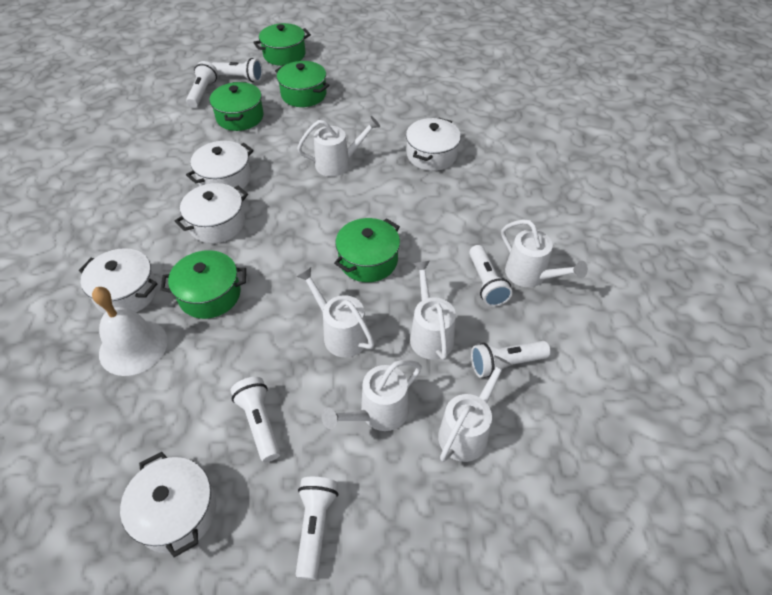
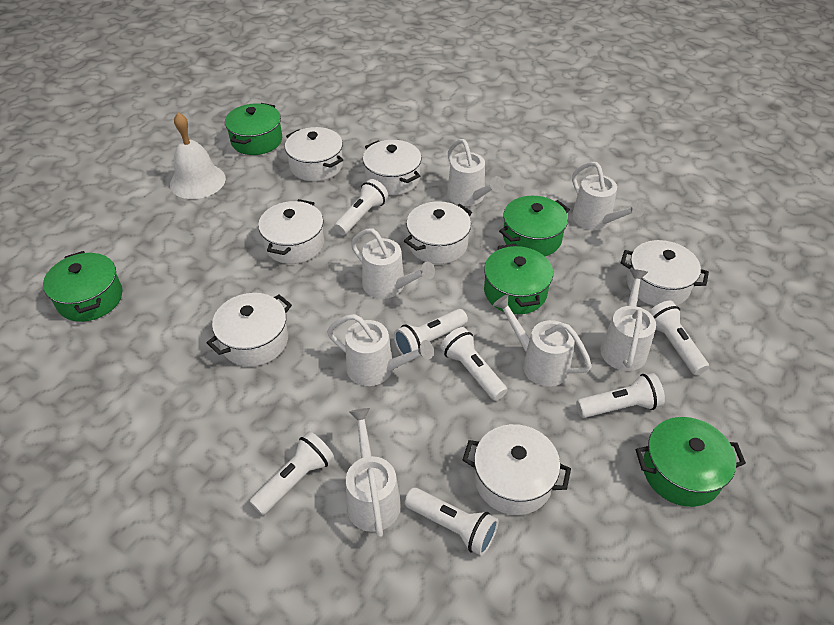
white flashlight: [186,61,218,108] [212,58,263,82] [231,377,280,462] [296,477,338,580] [469,245,512,307] [471,341,551,377] = 6 -> [249,431,334,515] [334,179,388,235] [394,309,468,355] [405,488,499,556] [440,327,507,401] [576,373,665,418] [649,301,709,375] = 7
white pot: [79,248,158,313] [120,452,216,557] [175,183,248,243] [186,141,254,192] [406,118,461,171] = 5 -> [207,293,292,367] [258,199,324,264] [285,127,343,181] [363,140,422,195] [404,201,472,264] [463,424,571,515] [621,240,709,306] = 7
white watering can: [296,267,374,357] [297,116,380,177] [322,360,422,431] [410,261,456,360] [438,355,512,462] [501,219,588,287] = 6 -> [327,314,434,386] [346,408,401,538] [351,228,435,299] [447,139,504,206] [493,294,592,387] [572,162,645,230] [600,269,656,371] = 7

